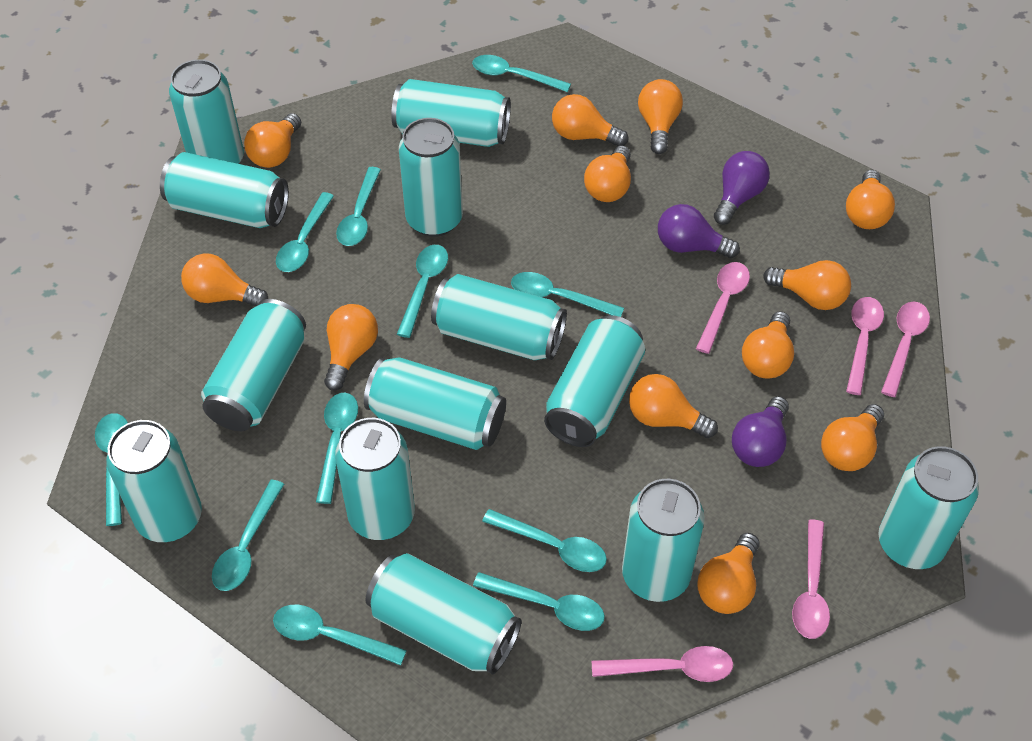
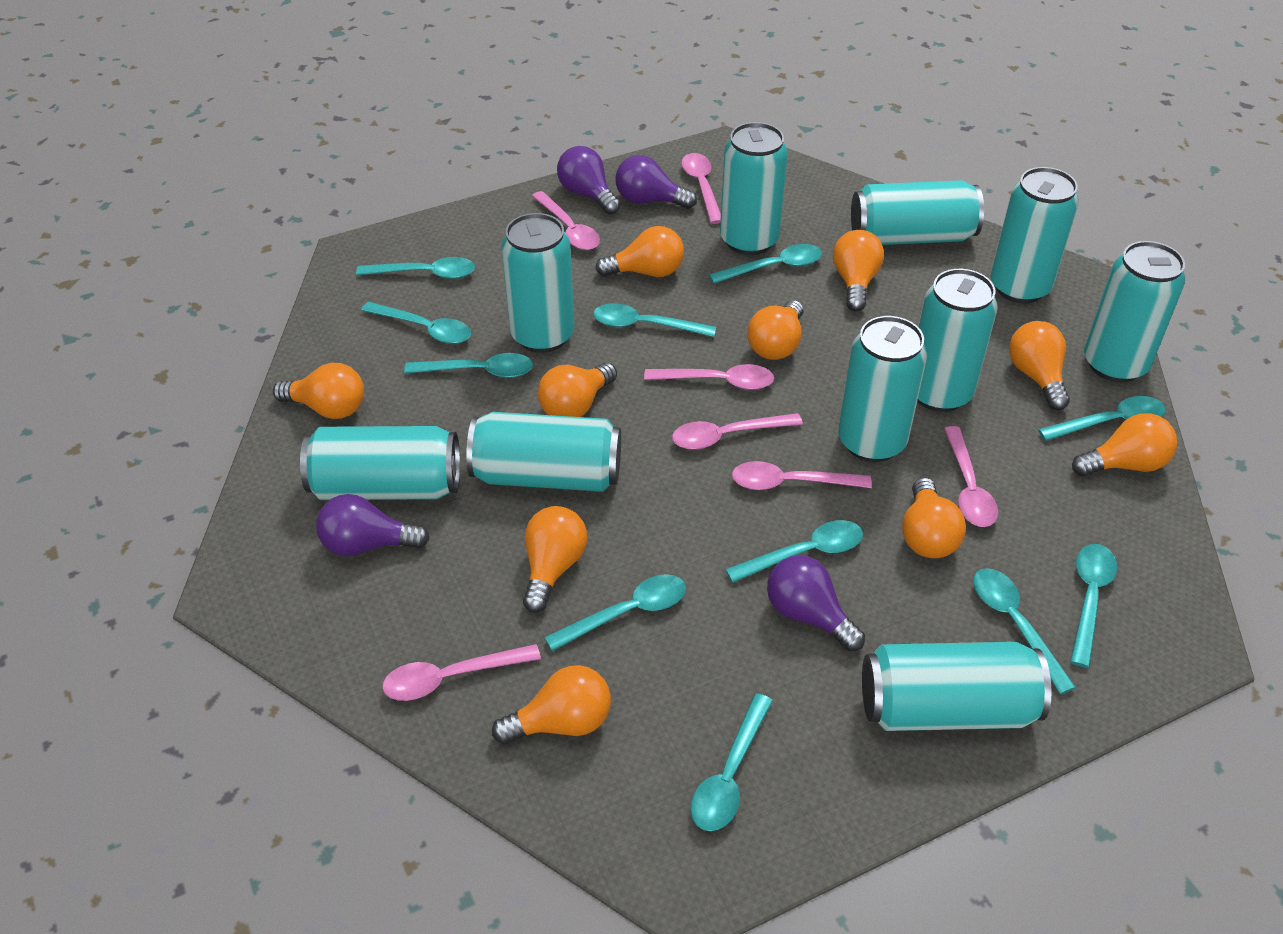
orange light bulb: [181,253,268,306] [244,113,301,168] [324,304,378,391] [552,94,628,146] [584,145,631,202] [629,374,718,438] [638,79,683,154] [697,533,760,614] [742,311,794,378] [763,260,851,310] [821,404,884,471] [846,170,895,229] = 12 -> [273,363,364,419] [492,665,611,744] [523,506,587,613] [537,363,617,417] [595,226,684,277] [747,300,803,360] [833,230,884,311] [902,478,966,558] [1009,321,1070,410] [1072,413,1177,477] = 10
pink spoon: [592,646,733,682] [696,262,750,354] [792,520,830,639] [846,297,884,395] [881,302,930,397] = 5 -> [382,644,541,701] [532,191,600,250] [644,364,774,390] [672,413,803,450] [681,153,721,224] [732,461,872,490] [944,426,998,527] = 7
purple light bulb: [658,204,740,258] [714,151,770,225] [732,396,789,467] = 3 -> [316,494,430,556] [557,146,621,214] [616,155,697,209] [767,555,865,651] = 4
turquoise can: [106,420,202,542] [160,152,289,228] [169,59,244,164] [201,299,306,431] [335,418,415,540] [364,357,506,450] [366,553,521,675] [391,79,511,147] [399,118,463,237] [431,274,567,360] [544,315,645,447] [622,479,705,602] [878,446,979,569] = 13 -> [300,426,460,500] [466,412,621,492] [501,213,574,353] [720,122,788,255] [838,316,927,462] [851,180,984,245] [862,642,1052,731] [917,269,998,412] [991,167,1079,303] [1084,241,1185,383] = 10

